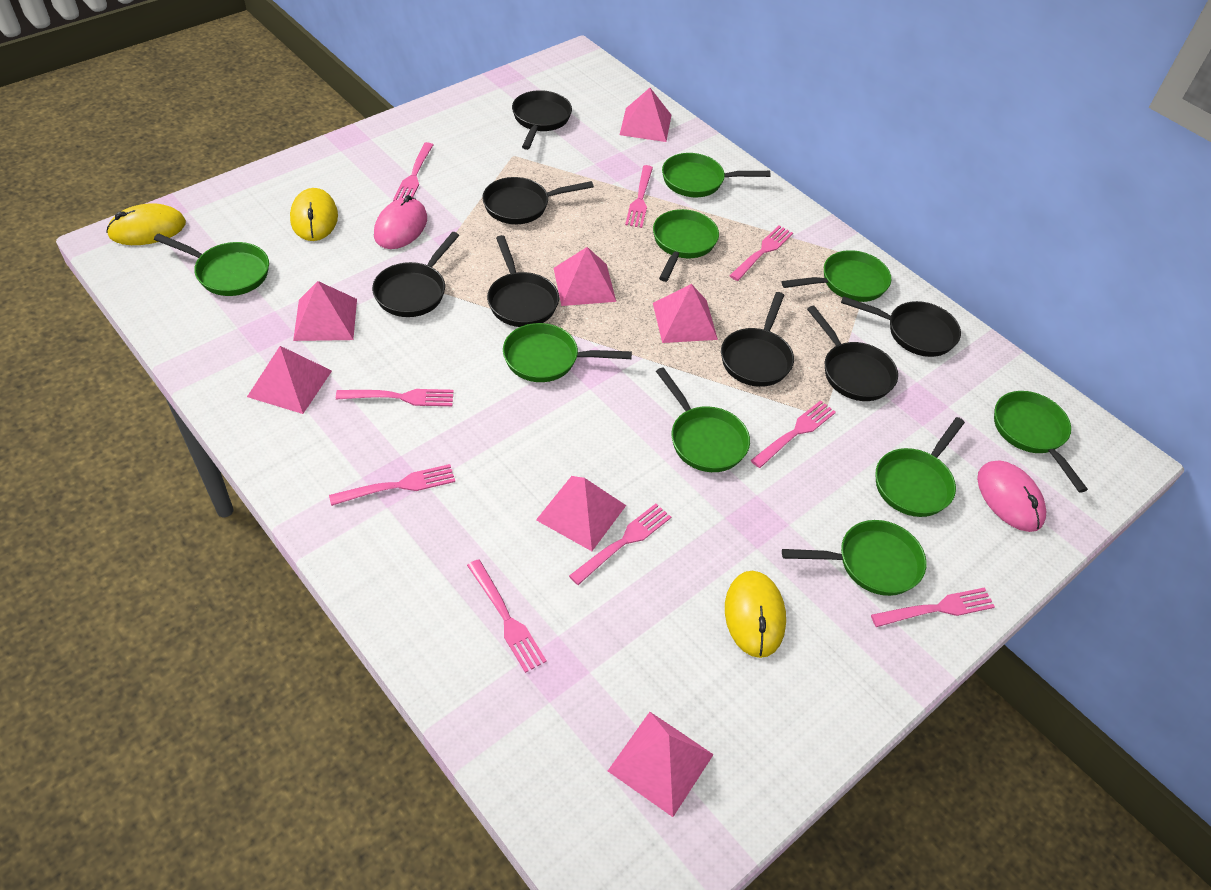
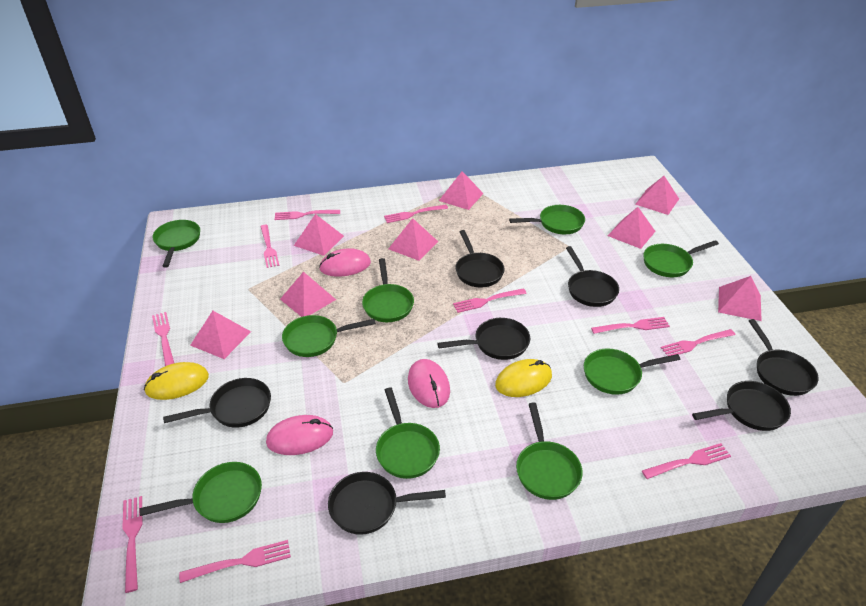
pink fork: [329,464,455,506] [336,389,454,406] [393,142,433,201] [467,559,547,673] [569,504,671,585] [625,165,653,228] [729,226,793,281] [751,400,836,468] [871,587,995,627] = 9 -> [123,496,142,593] [152,312,174,366] [179,540,291,583] [260,225,279,268] [275,210,340,220] [384,205,448,223] [453,288,527,313] [591,317,670,334] [642,443,731,479] [660,329,736,356] = 10
pink mouse: [374,195,427,249] [977,460,1046,532] = 2 -> [266,415,333,455] [319,248,371,277] [408,359,450,408] = 3
pink pyramid: [247,346,332,414] [293,281,357,341] [536,476,626,551] [553,247,616,306] [608,712,714,817] [620,88,671,142] [653,284,718,343] = 7 -> [190,311,251,359] [280,272,336,317] [294,214,344,256] [388,218,438,261] [439,171,484,210] [608,207,656,249] [635,176,679,215] [718,276,762,321] = 8
yellow mouse: [106,203,186,245] [290,188,338,241] [725,571,786,658] = 3 -> [144,362,209,400] [495,359,552,397] = 2

